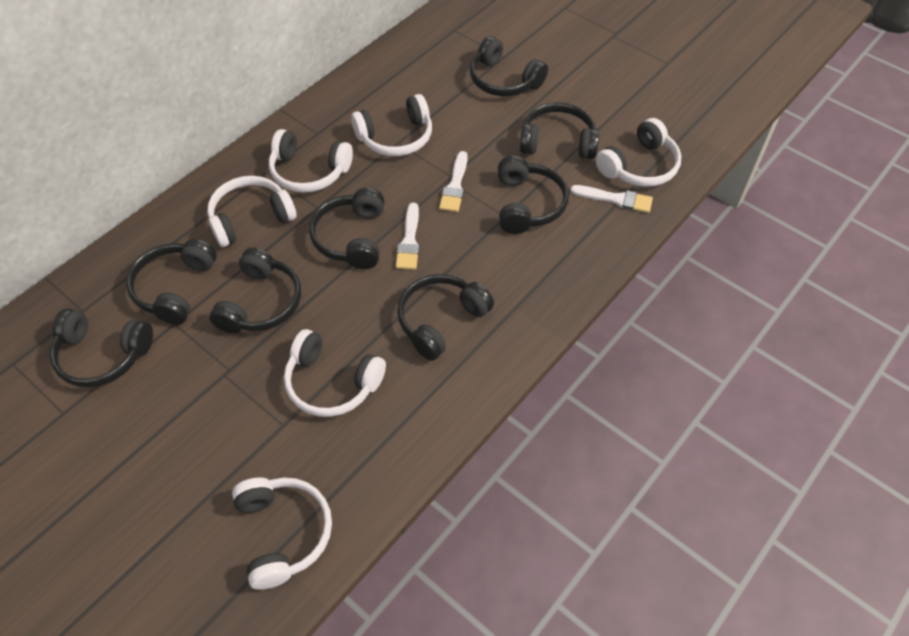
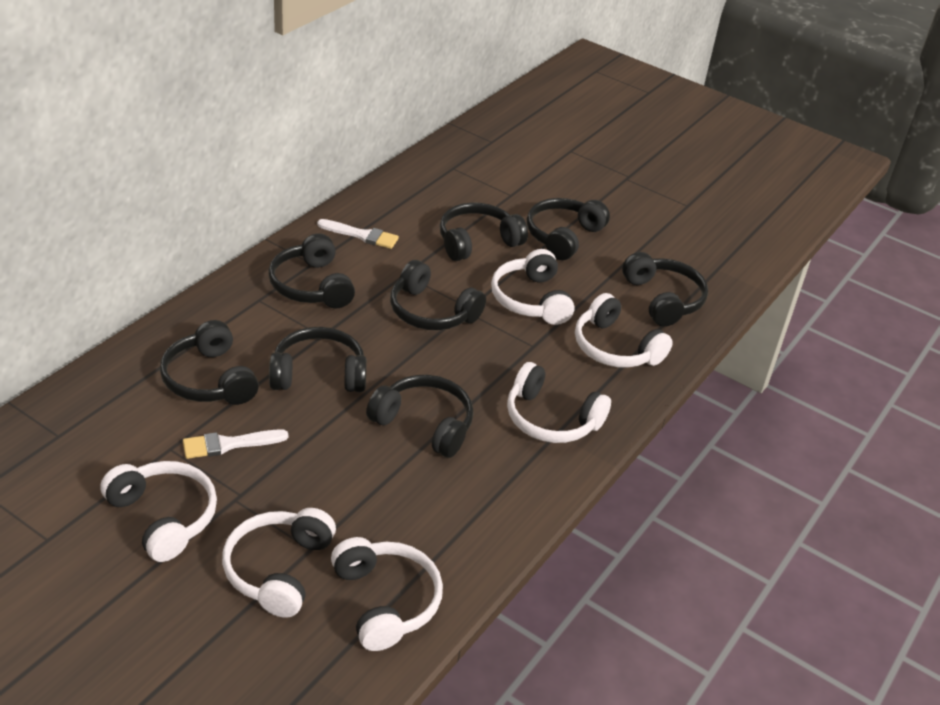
white brush: [396,203,419,269] [439,151,468,212] [570,185,653,213] = 3 -> [183,429,288,459] [317,219,399,249] = 2

